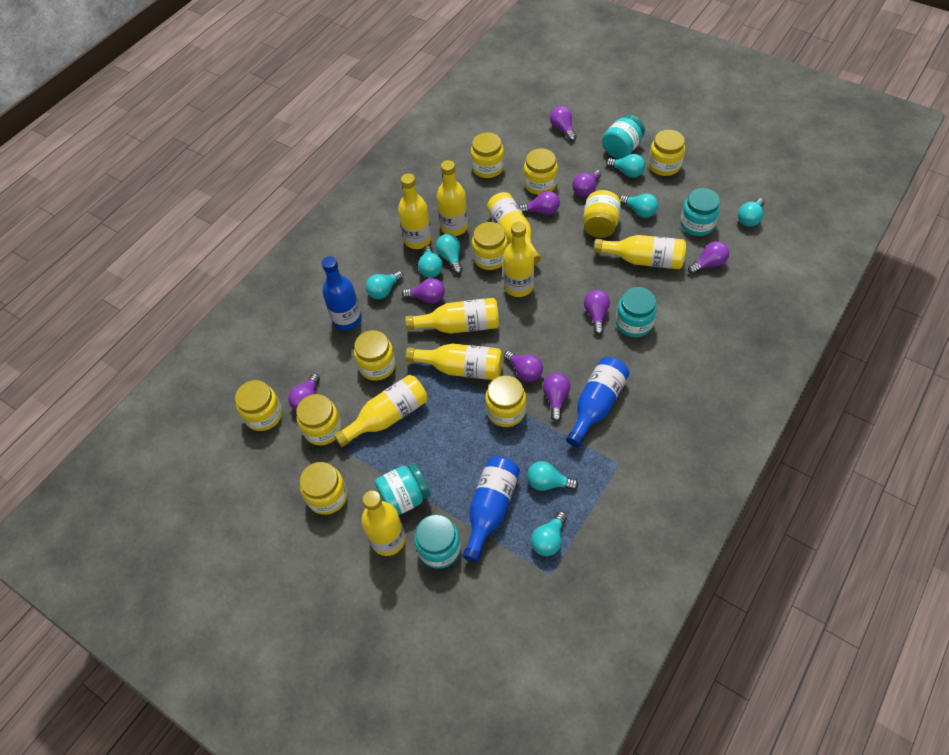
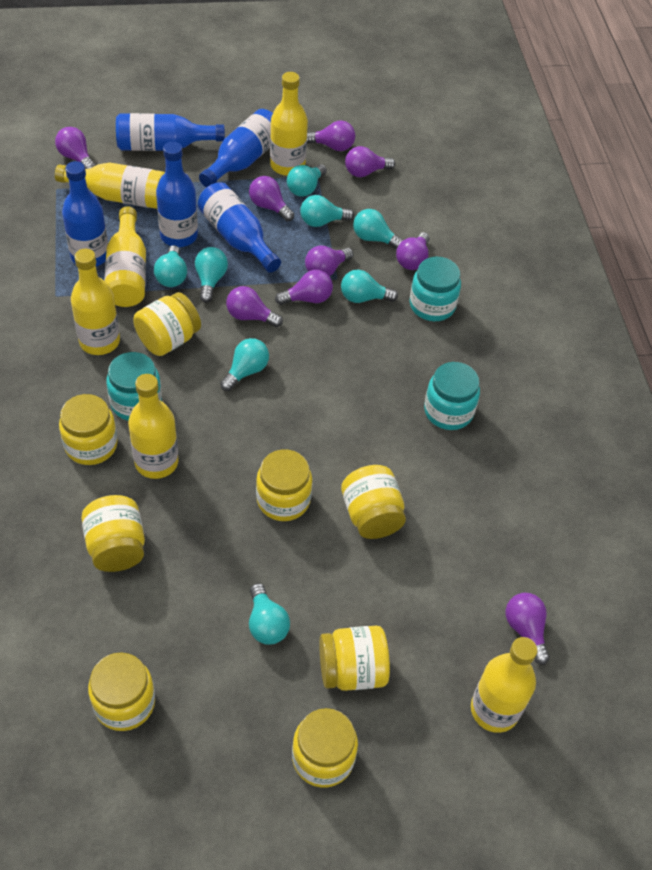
blue bottle: [322,256,362,330] [462,456,520,563] [566,357,629,447] = 3 -> [62,161,108,266] [116,113,225,151] [156,142,198,247] [198,182,281,273] [199,109,273,187] = 5
turquoise jar: [375,463,431,515] [414,514,461,569] [602,115,645,159] [616,287,657,337] [680,188,720,236] = 5 -> [106,352,162,421] [410,257,461,321] [424,362,480,430] = 3
yellow bottle: [334,375,428,447] [361,490,405,556] [398,174,432,249] [405,298,499,334] [405,343,502,380] [437,160,468,236] [487,192,541,265] [503,221,534,297] [594,235,686,269] = 9 -> [55,163,165,209] [71,249,120,355] [104,206,146,307] [128,374,179,479] [270,72,308,176] [471,637,538,733] = 6
yellow jar: [235,380,282,431] [296,394,342,446] [300,462,347,515] [354,330,396,381] [471,132,504,178] [472,222,508,270] [485,375,526,427] [524,149,558,195] [583,190,621,238] [648,130,685,176] = 10 -> [59,394,118,465] [81,495,145,572] [88,652,155,731] [133,292,201,356] [256,449,312,521] [292,708,358,788] [319,626,390,691] [341,465,406,539] = 8

